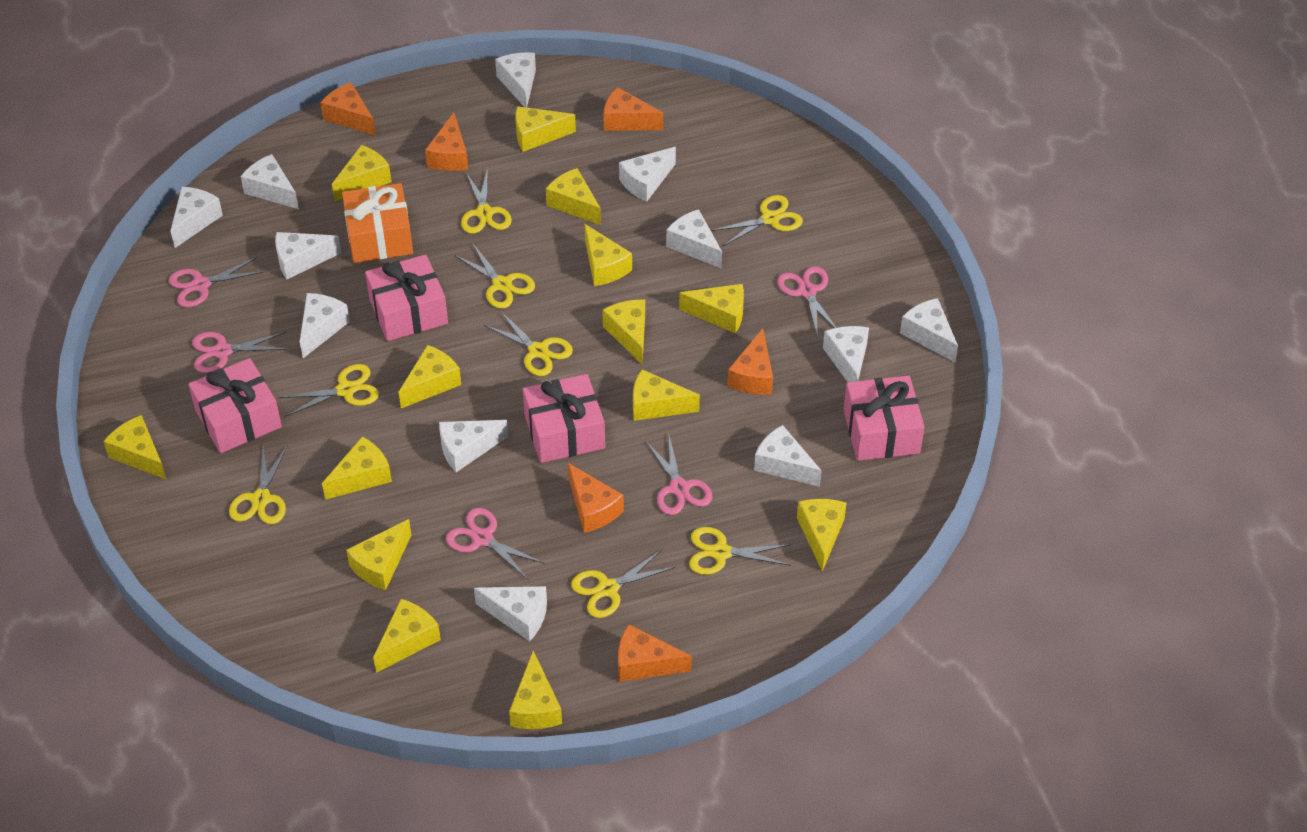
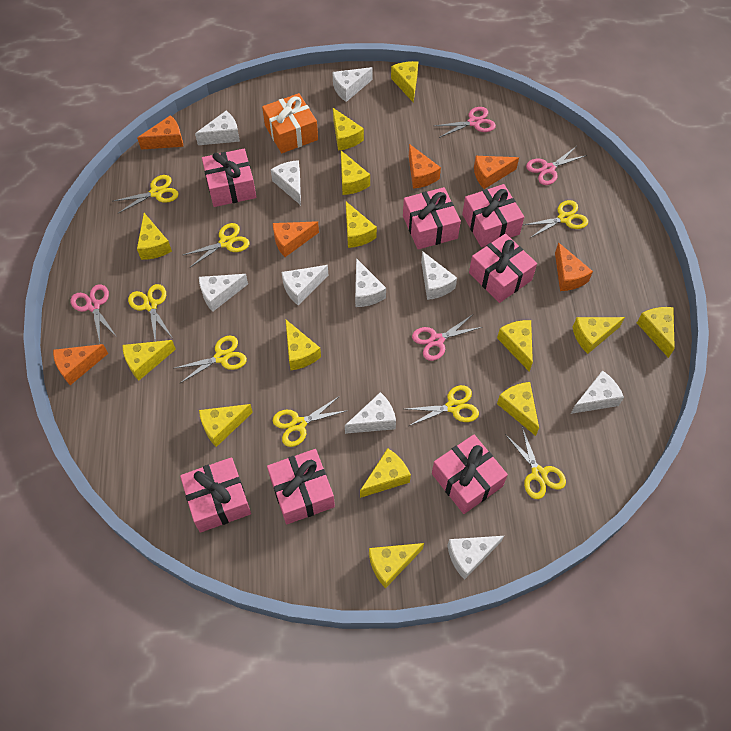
pink gift: [188,358,282,453] [365,254,448,341] [523,374,605,463] [843,376,925,461] = 4 -> [180,457,251,533] [202,149,256,207] [267,449,335,524] [403,187,461,249] [432,435,508,514] [462,184,524,247] [469,234,537,303] = 7
pink scissors: [169,257,264,307] [192,332,288,373] [446,508,545,580] [645,436,713,515] [777,266,836,338] = 5 -> [71,284,117,342] [412,315,482,361] [434,107,496,138] [526,147,587,185] = 4
white cheese: [170,187,223,248] [240,154,299,209] [275,232,341,280] [300,293,350,358] [439,420,508,472] [474,586,547,641] [495,52,536,108] [619,147,676,202] [666,209,722,269] [754,425,822,487] [823,326,869,382] [900,298,958,362] = 12 -> [195,111,240,145] [199,274,248,312] [271,160,301,205] [281,265,328,305] [332,67,373,102] [345,392,396,434] [355,258,386,307] [421,251,457,300] [447,536,504,580] [571,370,624,414] = 10

